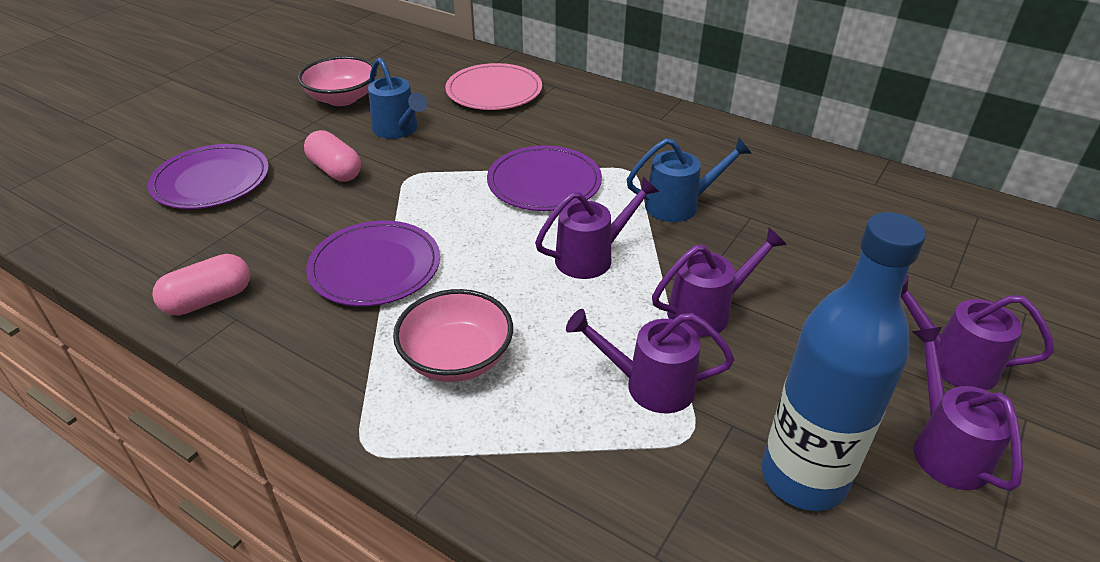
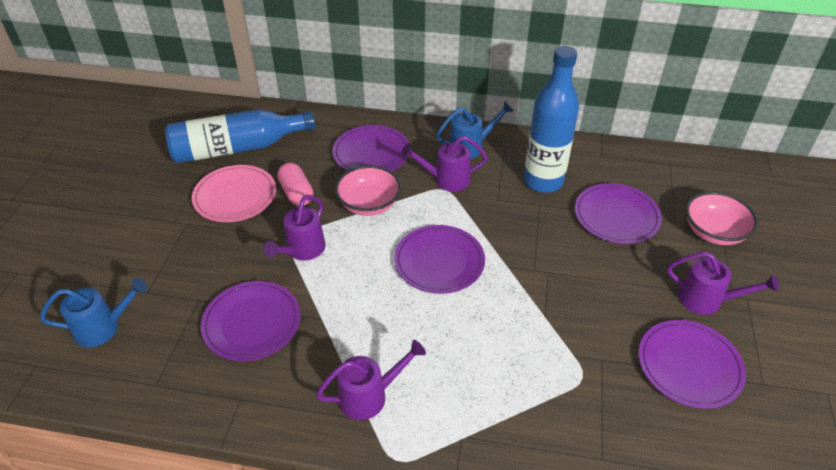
blue bottle: [762,212,926,511] = 1 -> [165,109,315,163] [524,46,579,193] = 2
pink capsule: [152,254,250,316] [304,130,361,182] = 2 -> [277,162,313,206] = 1
purple plate: [148,144,269,209] [306,220,440,306] [487,145,602,211] = 3 -> [201,281,300,361] [332,125,409,171] [394,225,485,294] [575,183,662,244] [638,320,746,409] = 5
purple watering can: [535,177,659,279] [566,309,734,413] [652,228,787,337] [901,274,1054,390] [911,327,1023,491] = 5 -> [263,195,326,261] [316,340,426,420] [401,136,488,192] [667,252,779,315] = 4

